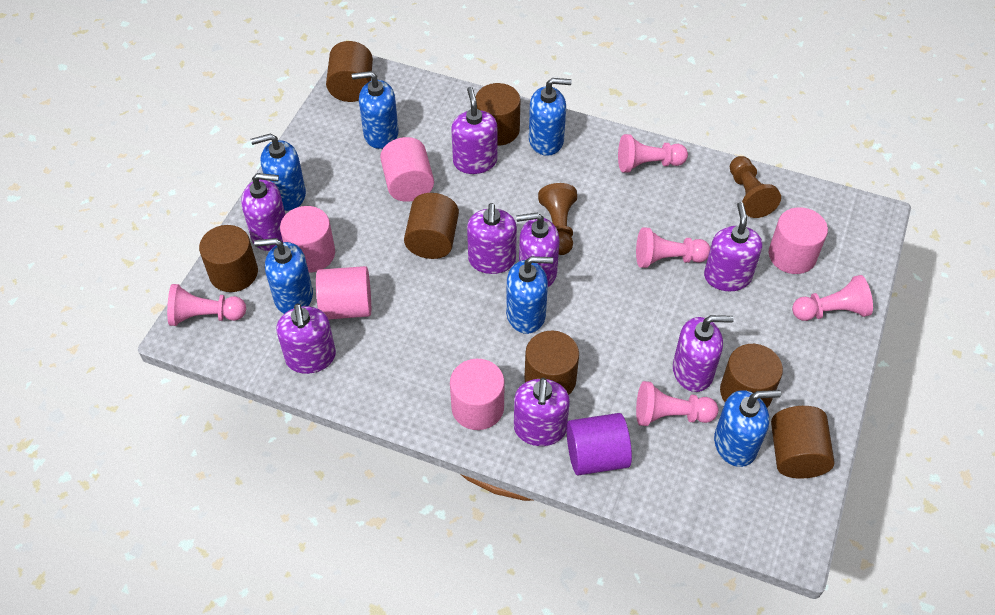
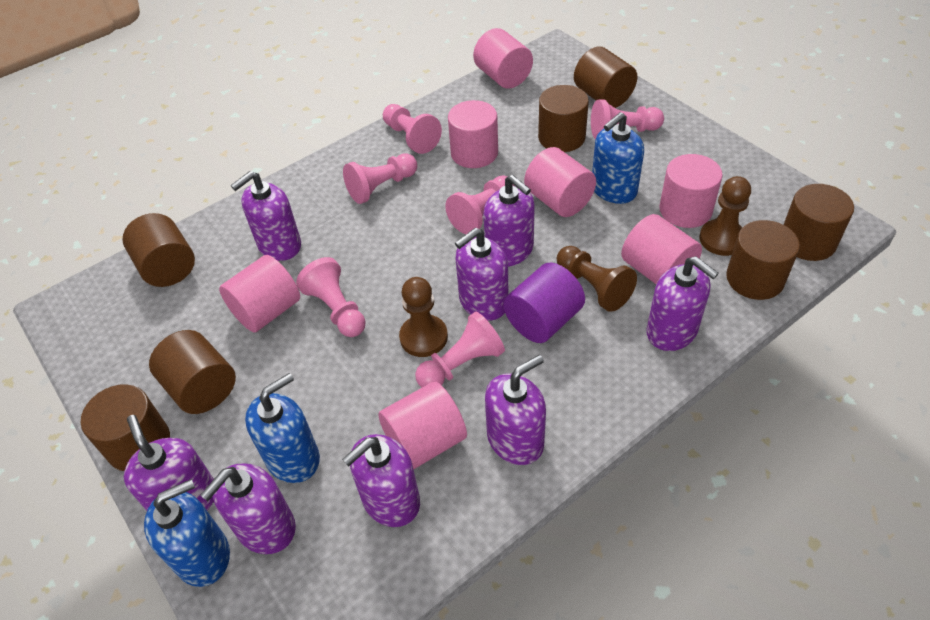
blue soap dispenser: [251,134,306,211] [254,238,313,314] [352,71,399,149] [506,256,553,334] [529,78,572,156] [714,390,781,467] = 6 -> [144,479,230,587] [245,373,320,483] [592,112,644,204] = 3
brown pawn: [538,183,577,255] [730,156,781,218] = 2 -> [399,277,448,357] [557,246,637,312] [699,176,751,256] = 3
pink cylinder: [280,206,335,273] [316,266,371,319] [380,137,434,202] [450,359,504,430] [769,207,828,274] = 5 -> [219,255,300,333] [378,382,467,469] [448,100,498,168] [473,28,533,89] [524,147,596,217] [621,214,702,284] [659,154,723,228] = 7
pink pawn: [167,284,246,326] [618,134,688,173] [636,227,710,268] [636,381,719,426] [792,275,873,321] = 5 -> [296,257,366,337] [343,153,417,204] [383,104,442,154] [415,312,505,388] [445,175,514,234] [591,100,664,140] = 6

